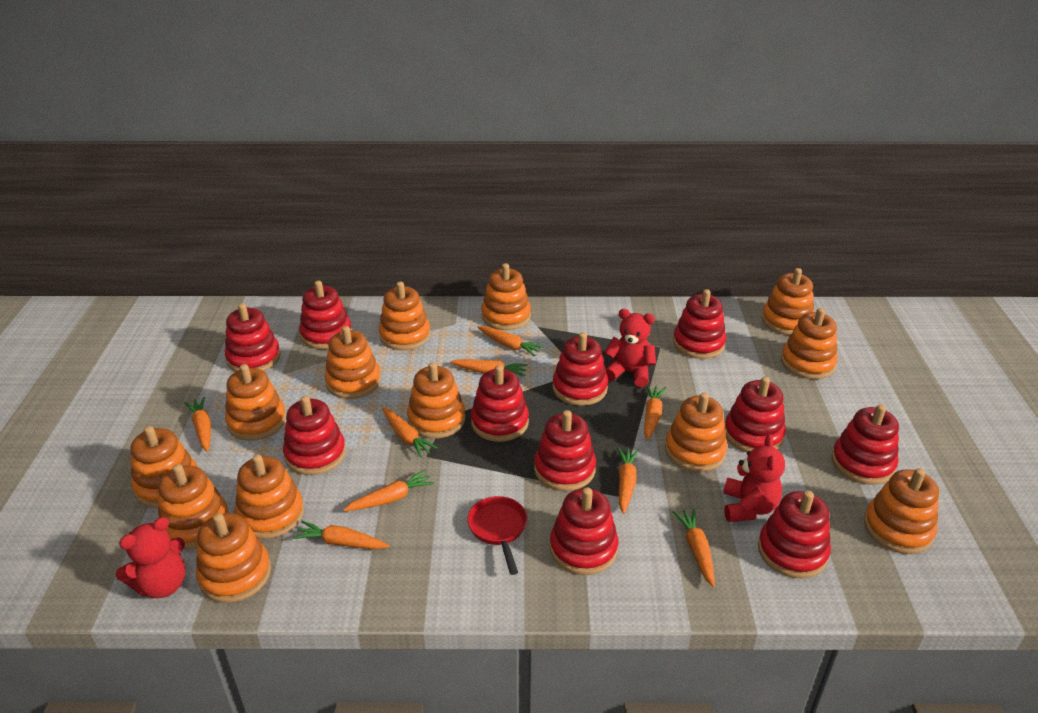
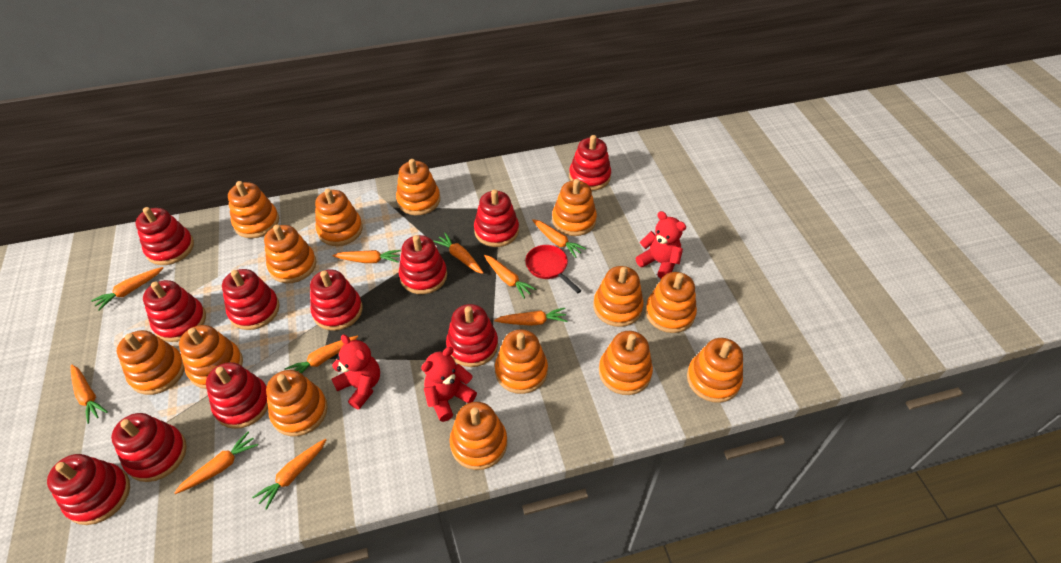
orange carrot: [184,397,211,452] [292,521,390,549] [343,470,434,511] [382,408,438,458] [450,359,528,377] [478,326,544,356] [617,447,639,514] [644,385,666,440] [673,509,715,588] = 9 -> [71,365,108,424] [91,267,163,311] [174,432,258,494] [252,439,326,510] [285,335,358,373] [332,250,401,263] [433,233,483,274] [484,255,536,299] [494,308,567,326] [532,219,586,258] = 10
orange stacking toy: [130,426,197,508] [158,464,229,549] [196,513,271,603] [225,364,286,441] [235,454,304,539] [324,326,381,399] [379,282,430,350] [407,362,465,439] [481,263,531,330] [665,392,727,472] [762,268,814,335] [781,308,838,379] [864,468,939,554] = 13 -> [117,330,185,395] [179,325,243,389] [228,181,279,238] [264,225,316,283] [266,370,328,436] [315,188,363,246] [396,159,440,215] [450,402,507,470] [495,329,548,394] [552,179,597,236] [593,266,644,327] [599,331,653,395] [645,272,697,333] [687,338,743,403] = 14

